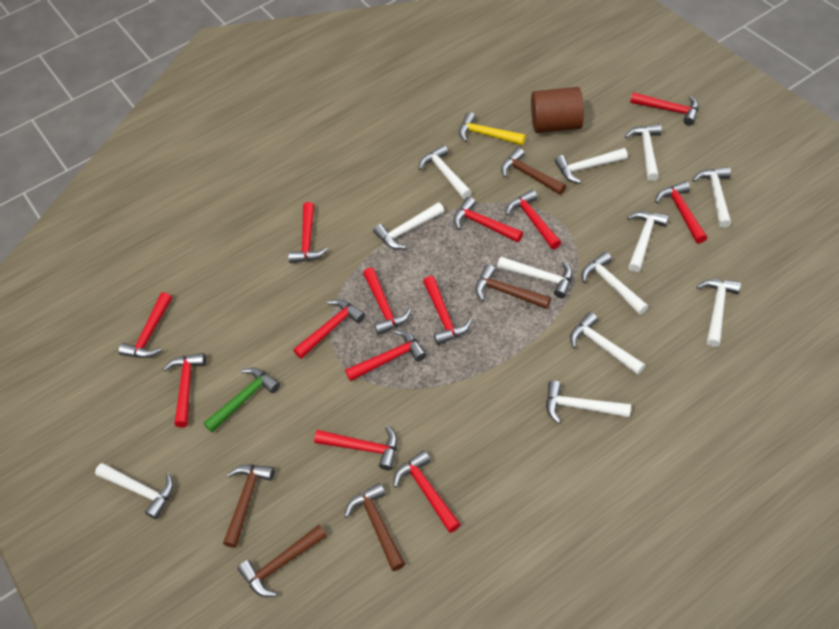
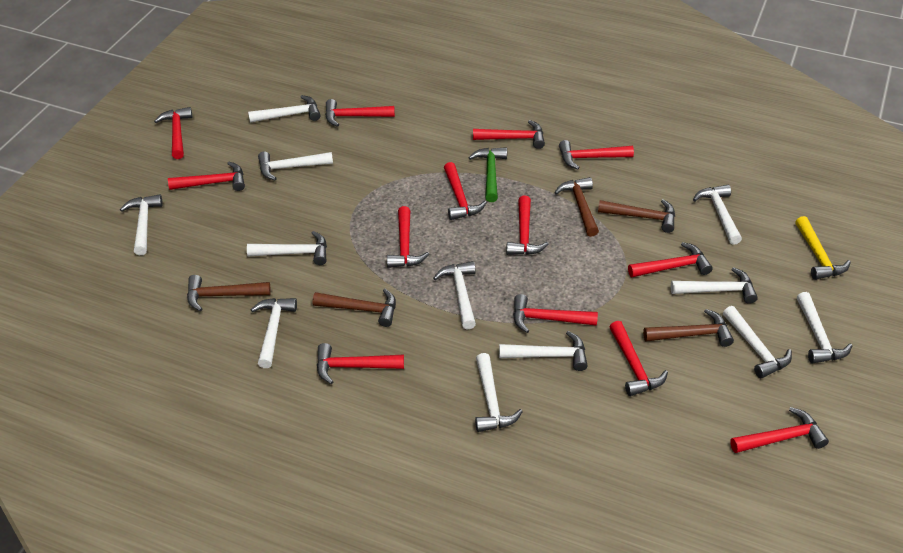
brown cylinder: [531,87,584,133] = 1 -> none = 0

